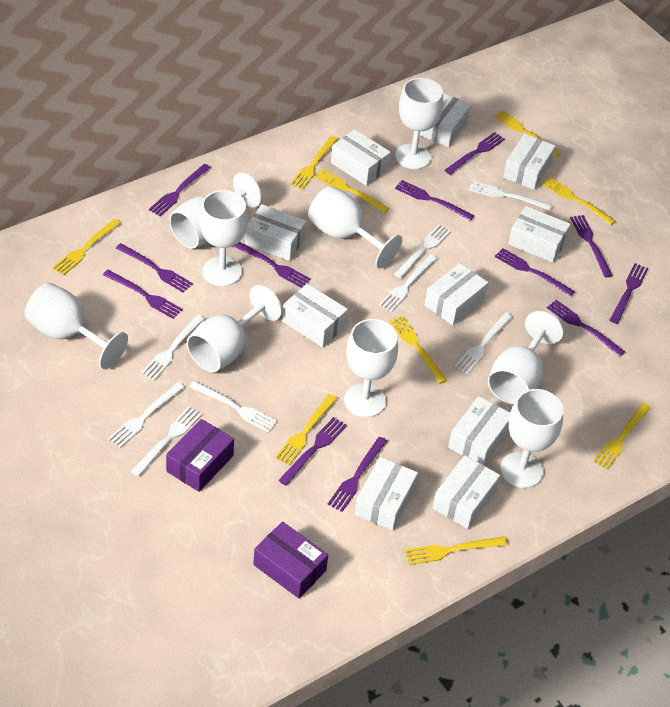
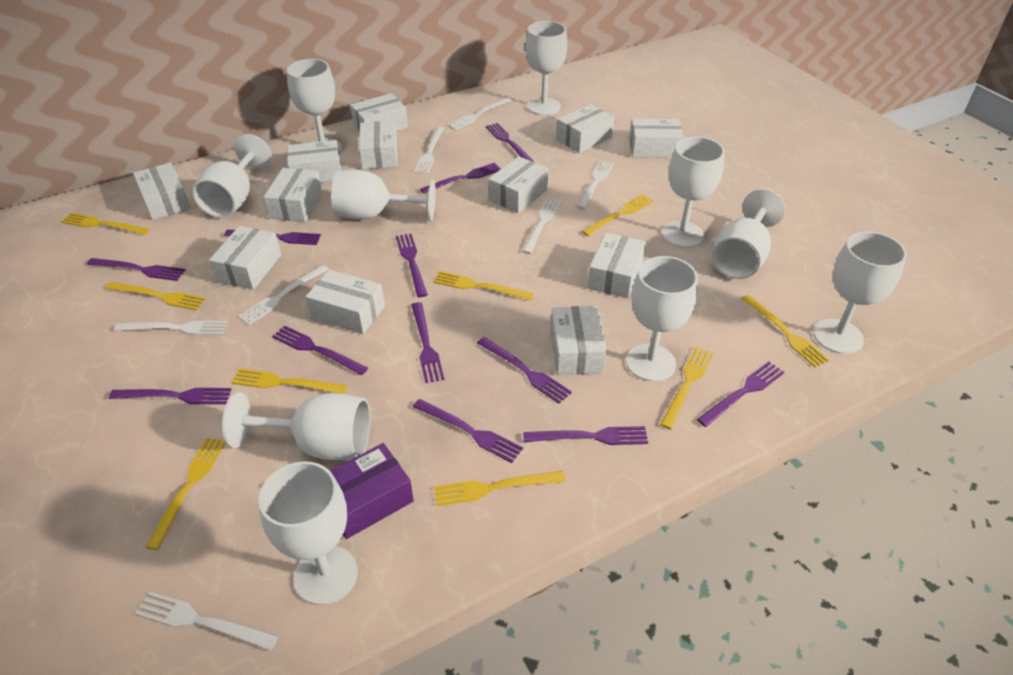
purple box: [166,419,234,492] [253,522,328,598] = 2 -> [330,443,414,539] = 1
white box: [245,204,307,261] [282,284,348,347] [331,129,391,186] [355,457,418,531] [420,93,471,147] [425,263,488,326] [432,455,500,529] [448,396,510,465] [503,134,556,190] [508,206,571,263] = 10 -> [133,162,191,220] [209,226,281,290] [264,168,323,222] [287,140,342,183] [305,270,385,334] [350,93,408,132] [359,121,398,169] [488,156,549,213] [551,306,607,375] [556,104,614,153] [587,233,646,298] [629,119,684,158] = 12
white fork: [108,382,184,448] [131,406,202,477] [141,314,205,380] [189,381,277,433] [379,254,437,312] [394,225,451,278] [455,312,512,374] [468,180,552,210] = 8 -> [114,321,227,335] [135,592,278,651] [238,265,329,325] [414,127,444,174] [447,98,512,130] [522,198,562,254] [577,160,614,210] = 7
white goblet: [25,283,128,369] [169,172,262,249] [187,285,282,372] [199,190,248,286] [308,186,402,269] [344,319,398,417] [395,78,443,169] [488,311,564,404] [500,389,563,488] = 9 -> [192,134,272,218] [222,392,370,460] [259,461,358,605] [287,59,342,153] [331,170,435,221] [525,21,567,115] [626,256,698,382] [662,137,725,248] [712,189,786,279] [813,231,907,354] = 10

